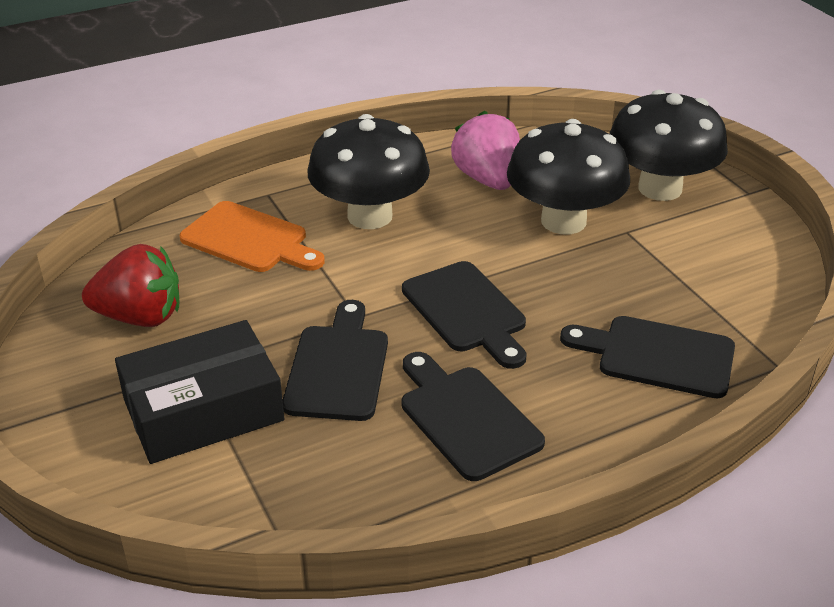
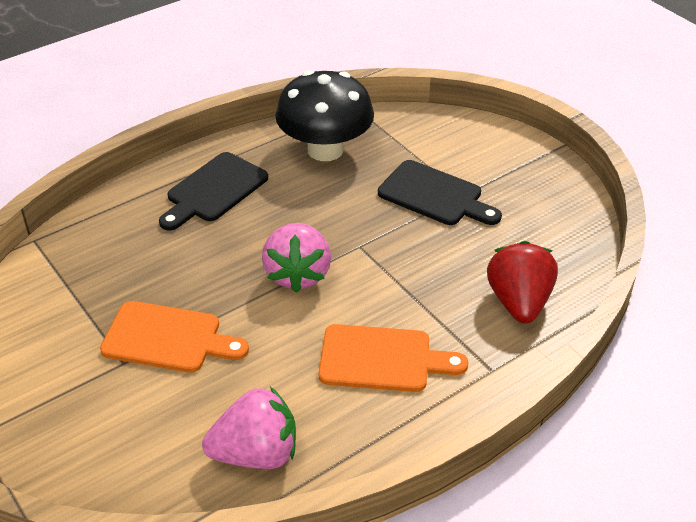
black box: [115,320,284,464] = 1 -> none = 0
black cutting board: [283,300,388,421] [402,261,526,369] [402,352,545,481] [560,316,735,398] = 4 -> [159,152,268,231] [378,160,502,225] = 2
black mushroom: [308,114,430,229] [507,119,630,234] [609,90,728,201] = 3 -> [275,70,374,161] = 1
orange cutting board: [180,201,325,272] = 1 -> [100,301,249,373] [318,324,468,392] = 2
pink strawberry: [451,111,520,190] = 1 -> [202,387,296,469] [262,223,331,293] = 2

